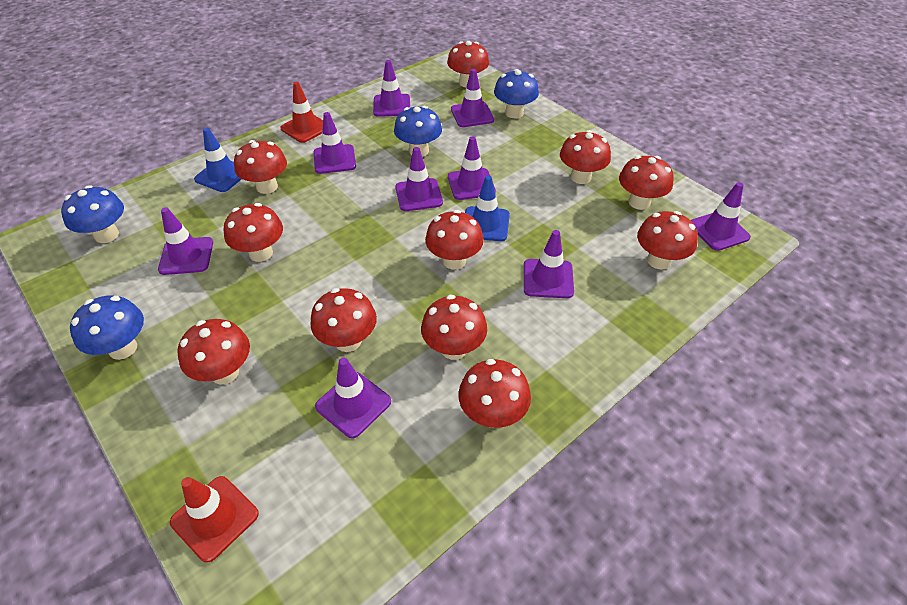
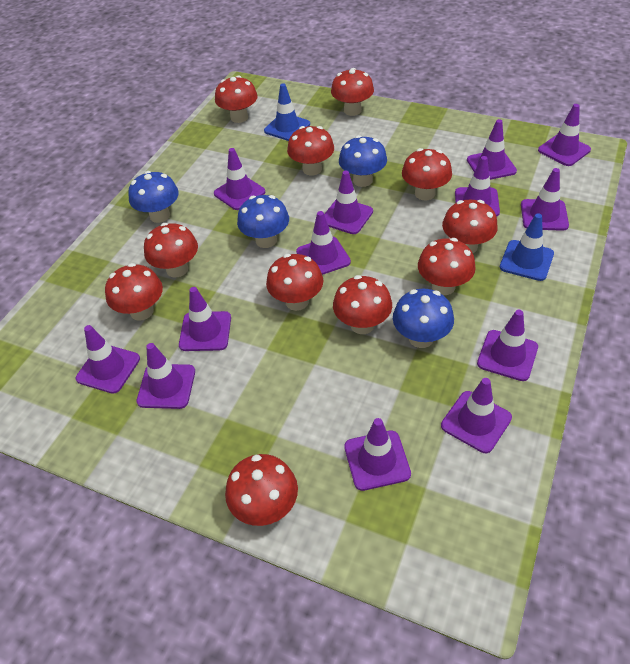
purple traffic cone: [158,207,213,275] [314,112,356,174] [315,358,391,438] [373,60,410,117] [395,147,443,211] [448,136,496,200] [451,69,494,127] [524,230,574,298] [691,182,751,251] = 9 -> [76,325,140,394] [137,343,195,409] [179,287,231,351] [214,148,265,210] [296,211,351,275] [324,171,373,234] [344,418,411,491] [441,378,512,453] [455,156,500,217] [467,119,517,180] [477,310,538,381] [521,168,569,231] [538,104,591,166] = 13
red traffic cone: [170,476,259,563] [281,82,323,143] = 2 -> none = 0

